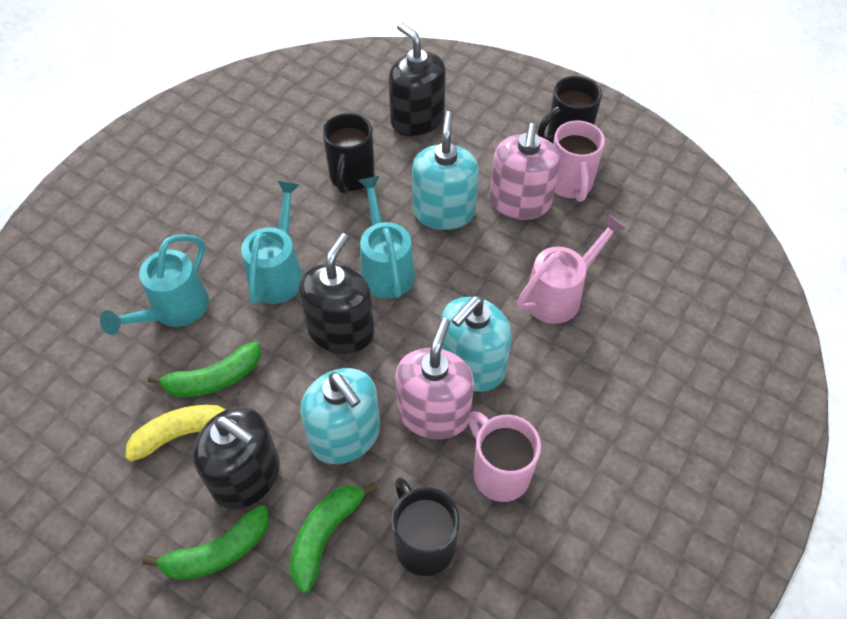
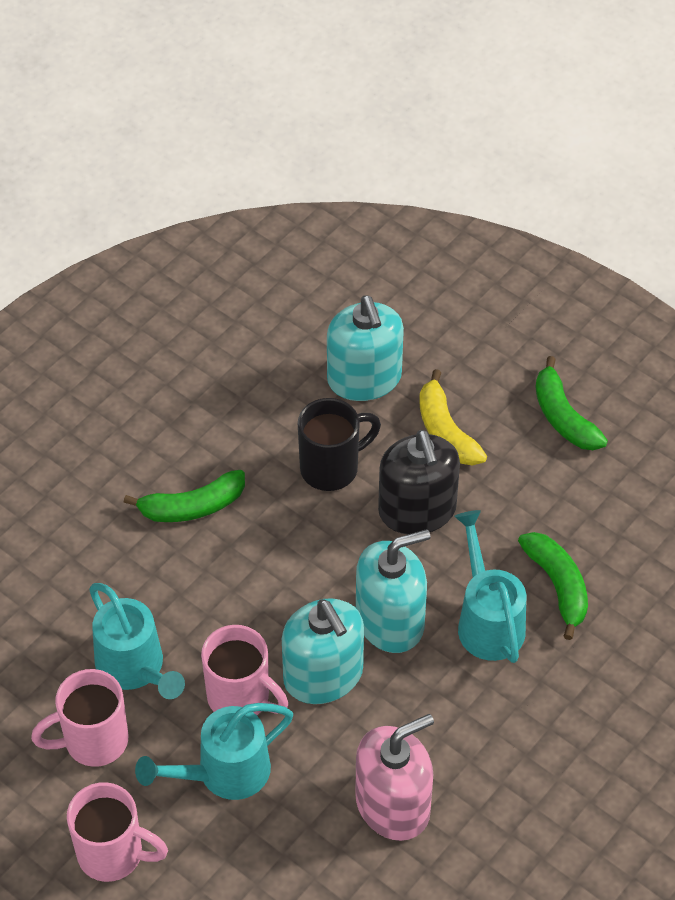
black mug: [322,113,375,194] [391,477,460,576] [538,76,602,144] = 3 -> [298,398,381,491] = 1
black soap dispenser: [193,407,280,509] [299,233,375,354] [388,23,446,136] = 3 -> [378,430,460,534] = 1
pink mug: [468,411,541,502] [553,121,605,202] = 2 -> [31,669,128,767] [67,782,168,882] [201,625,288,715] = 3
pink soap dispenser: [395,318,474,439] [490,123,560,220] = 2 -> [355,714,434,841] = 1
pink watering can: [517,214,627,324] = 1 -> none = 0

